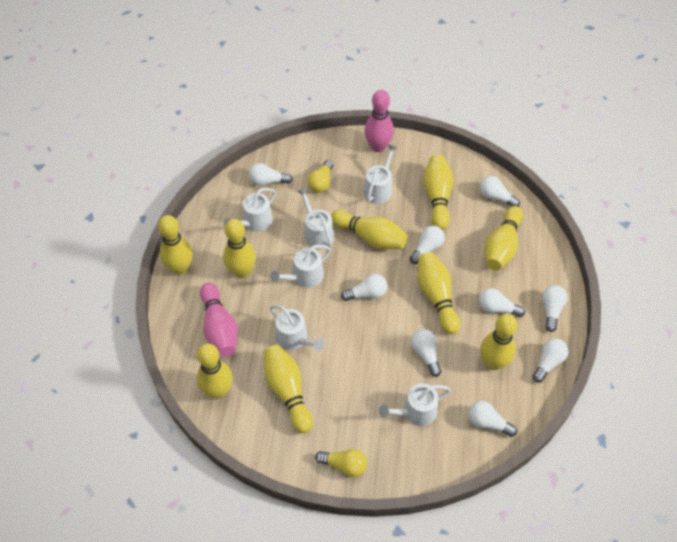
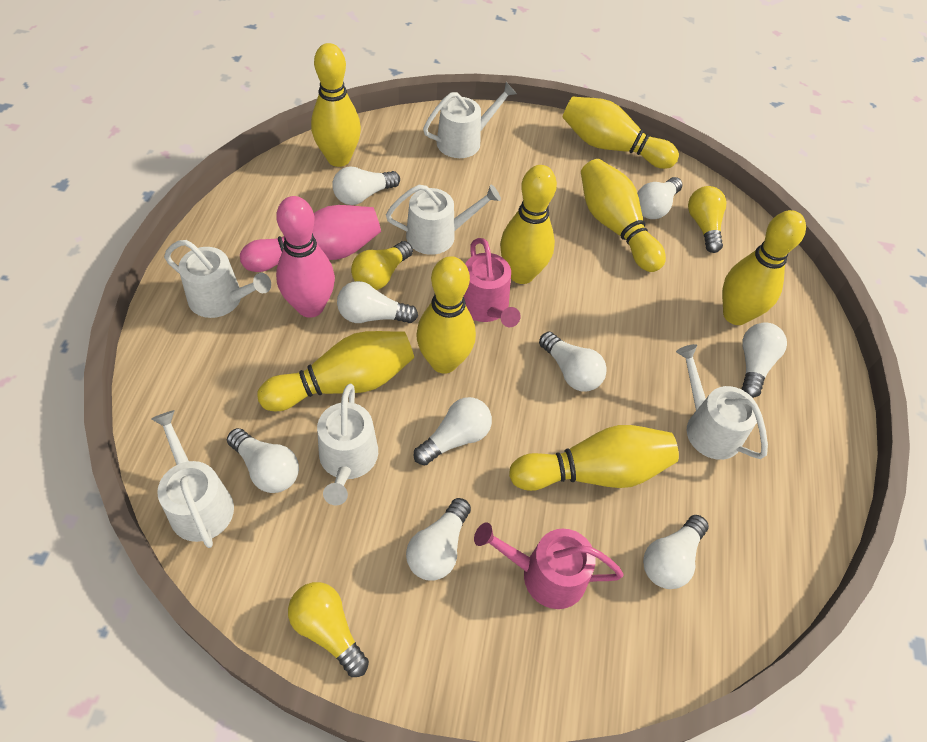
pink watering can: none = 0 -> [464,238,521,327] [474,522,623,609] = 2
yellow bowling pin: [158,215,193,275] [197,343,233,399] [223,219,256,278] [264,345,313,433] [331,210,408,249] [417,252,460,334] [423,154,454,230] [480,314,517,370] [485,206,523,270] = 9 -> [257,331,414,411] [311,43,361,167] [416,256,476,374] [500,165,557,284] [509,425,679,491] [562,97,679,169] [581,159,666,272] [722,210,806,325] = 8
yellow light bulb: [308,160,333,192] [315,449,367,477] = 2 -> [288,582,369,677] [351,241,413,290] [688,186,727,253] = 3

